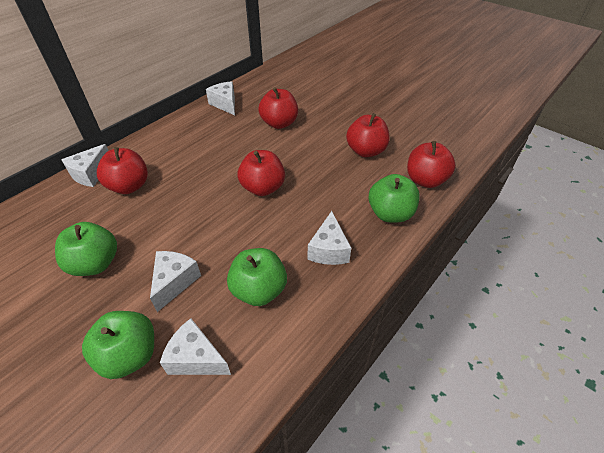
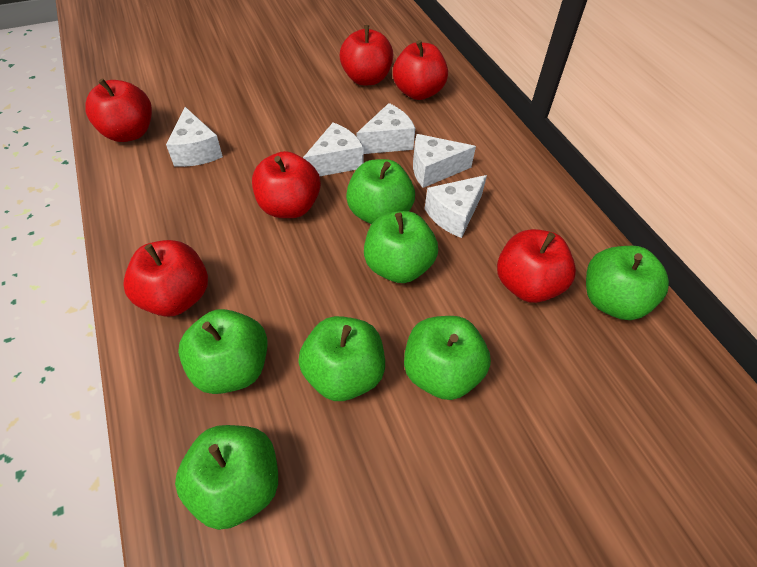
green apple: [55,222,117,276] [82,311,154,379] [227,248,287,306] [369,174,420,223] = 4 -> [175,425,278,530] [178,309,268,394] [298,316,385,401] [346,159,415,224] [364,211,438,283] [404,316,491,400] [586,246,669,320] = 7
red apple: [97,147,148,194] [238,150,285,196] [258,87,298,129] [346,113,390,157] [407,141,456,188] = 5 -> [85,78,152,142] [123,240,208,317] [252,151,321,218] [339,25,393,85] [393,40,448,100] [497,229,576,303] = 6

